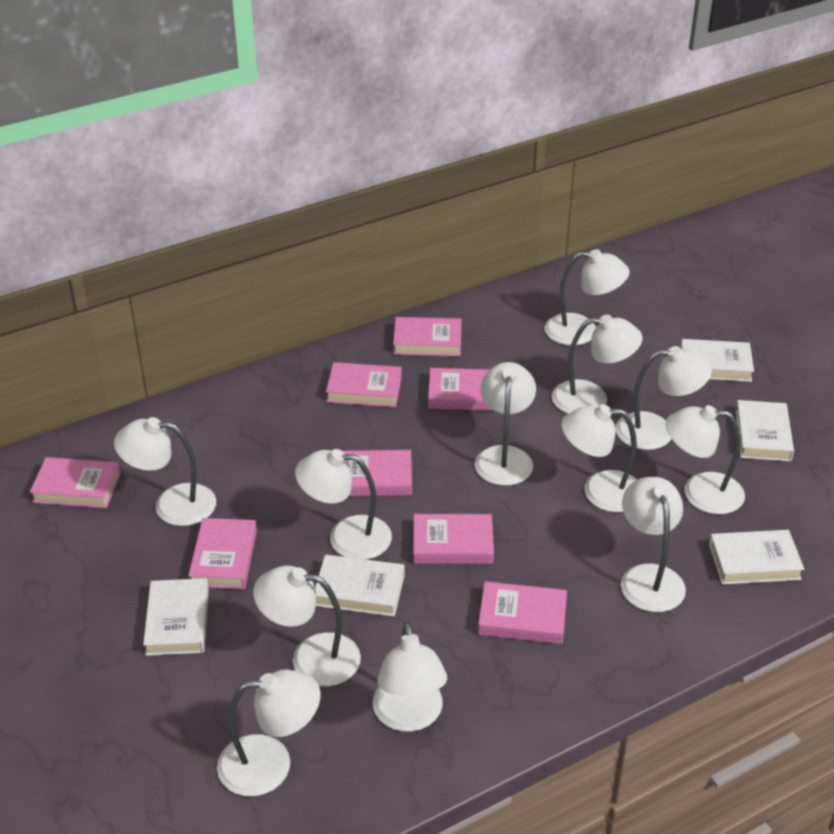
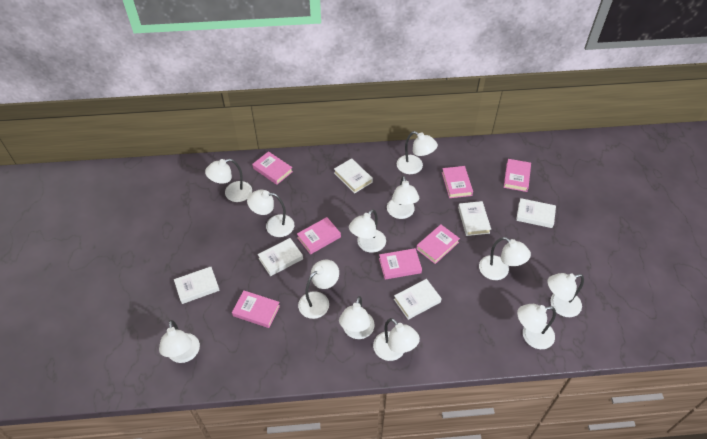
pink book: [30,457,121,508] [188,518,257,589] [326,362,402,407] [342,450,412,496] [393,317,462,356] [413,514,494,564] [428,368,494,411] [478,581,567,644] = 8 -> [232,290,280,328] [252,151,293,185] [297,217,341,254] [379,248,422,280] [416,224,460,264] [442,166,473,198] [504,159,531,192] = 7
white book: [143,578,209,656] [315,555,405,616] [680,339,754,382] [709,530,804,585] [735,400,794,462] = 5 -> [174,267,220,304] [258,238,303,276] [334,158,373,193] [394,279,442,320] [458,201,491,236] [516,198,556,228] = 6

